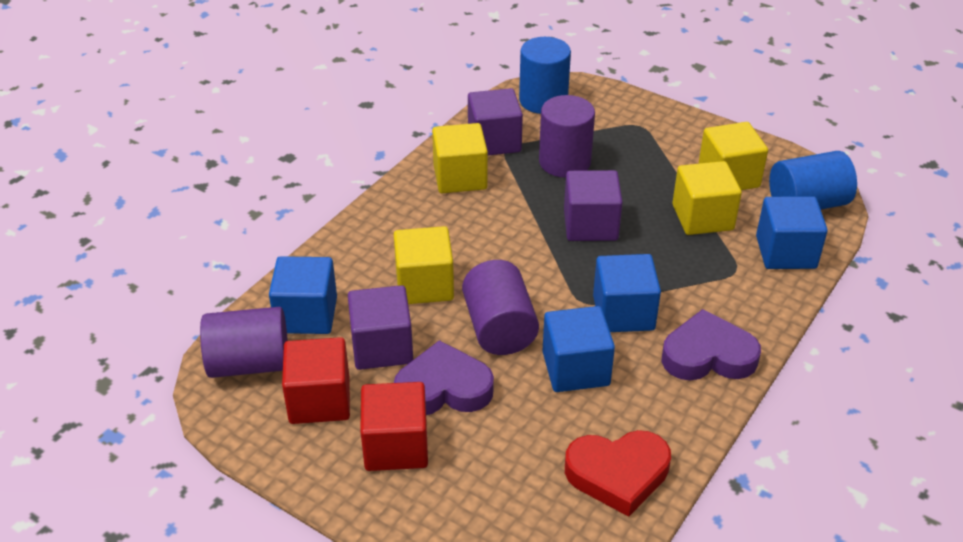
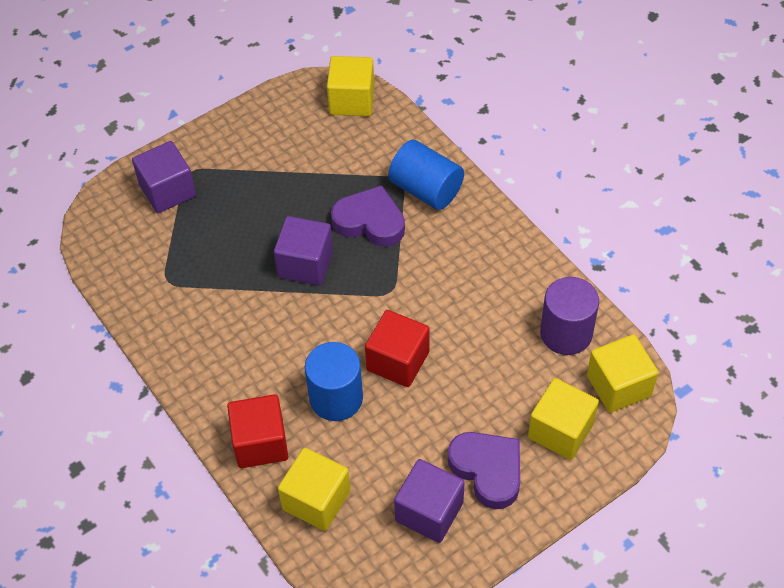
blue cube: [269,256,337,334] [542,306,615,392] [593,254,661,332] [756,196,828,269] = 4 -> none = 0
purple cylinder: [200,307,288,378] [462,260,539,355] [539,95,595,178] = 3 -> [540,277,599,355] = 1
red heart: [565,430,671,517] = 1 -> none = 0

